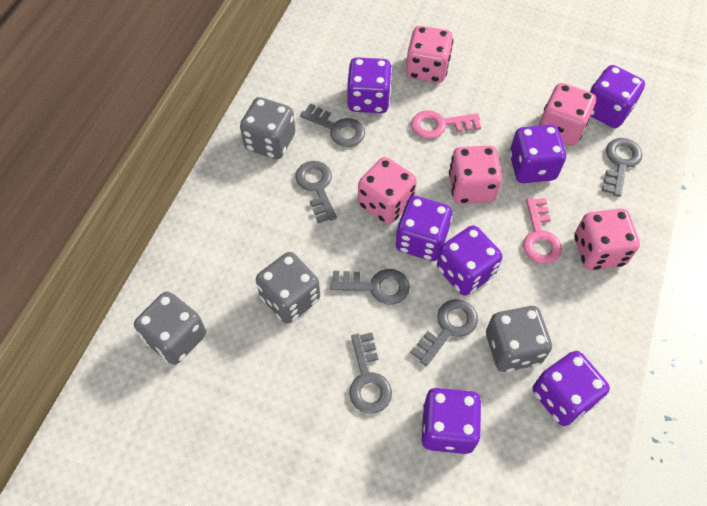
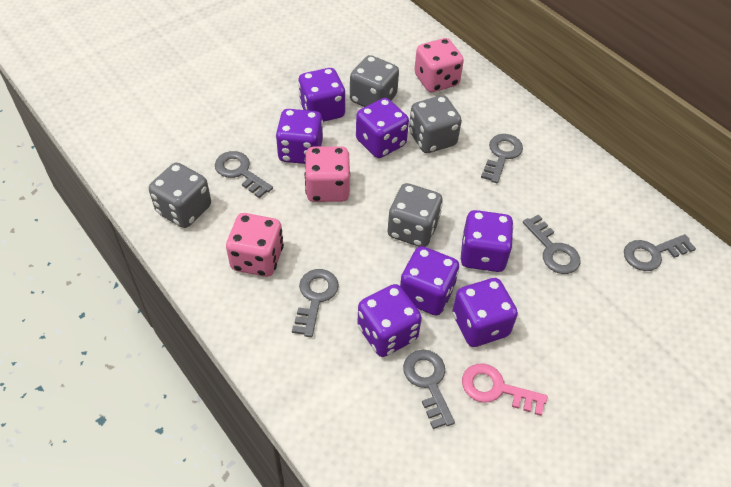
pink dice: [358,157,417,224] [406,26,453,83] [449,146,502,204] [539,83,596,145] [574,209,640,270] = 5 -> [226,213,284,277] [304,146,350,202] [414,38,464,92] = 3
pink key: [411,110,481,139] [523,198,562,264] = 2 -> [462,363,547,416] = 1

